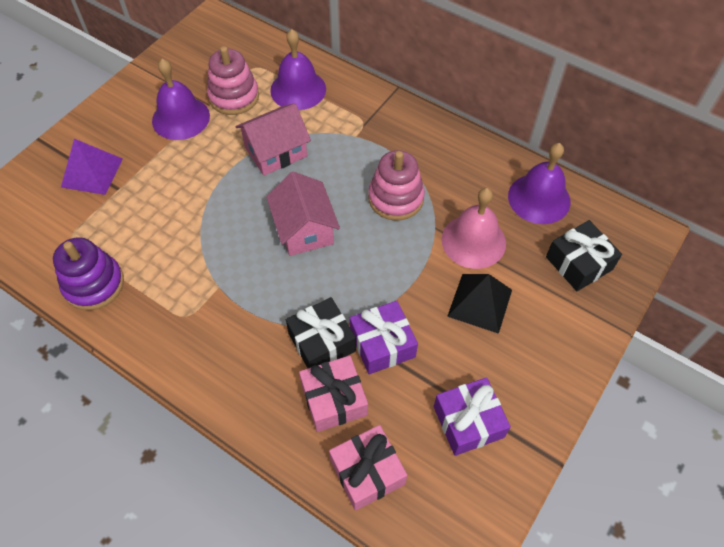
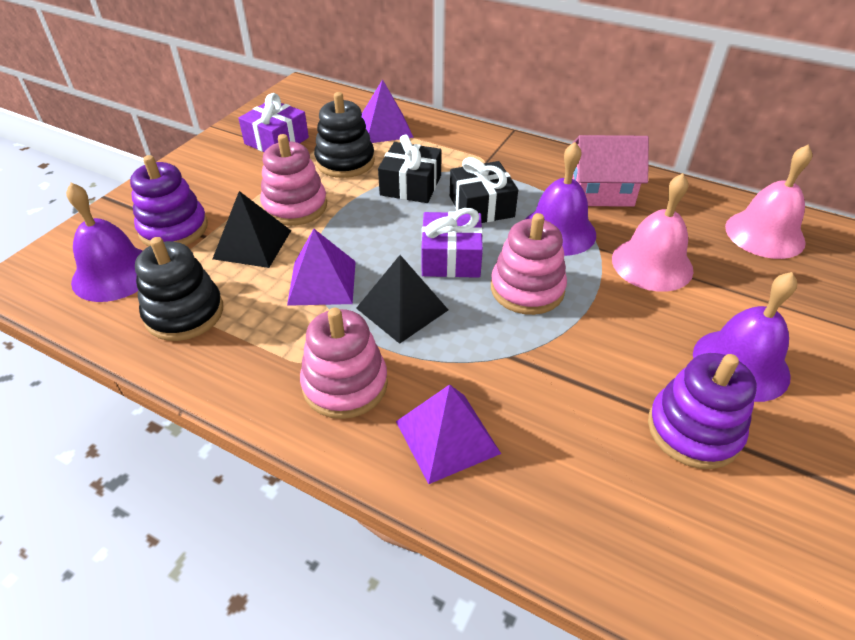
black pyramid: [447,274,512,334] = 1 -> [213,191,291,268] [356,255,448,344] = 2
black stacking toy: none = 0 -> [135,237,223,341] [314,92,375,178] = 2
pink bell: [441,188,506,269] = 1 -> [612,173,693,292] [725,145,812,259] = 2
pink gift: [299,355,368,432] [329,425,407,511] = 2 -> none = 0
pink house: [236,104,311,176] [266,172,340,256] = 2 -> [572,135,649,207] = 1
pink stacking toy: [207,46,259,115] [368,150,425,221] = 2 -> [260,134,327,226] [300,308,388,419] [491,213,567,315] = 3
purple pyramid: [61,139,123,195] = 1 -> [287,229,356,306] [362,79,414,143] [396,385,501,484] = 3
purple stacking toy: [53,237,124,310] = 1 -> [130,155,208,246] [648,353,757,469] = 2

